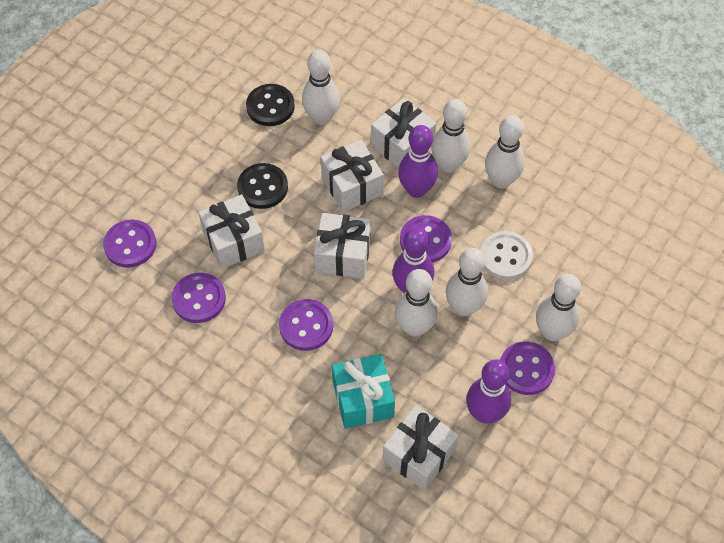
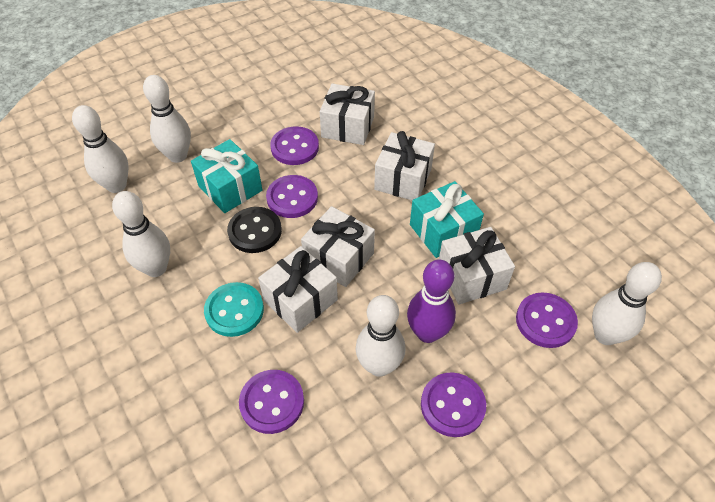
black button: [237,163,288,209] [246,84,295,126] = 2 -> [227,207,282,253] = 1
purple bowling pin: [392,228,434,293] [398,125,438,198] [466,360,511,423] = 3 -> [407,260,456,343] = 1
turquoise button: none = 0 -> [204,282,264,337] = 1
turquoise gift: [332,354,395,429] = 1 -> [191,139,262,213] [410,181,484,258] = 2
white bowling pin: [302,50,340,125] [395,269,438,337] [431,99,471,173] [446,248,488,316] [485,115,525,189] [536,274,581,341] = 6 -> [72,105,129,193] [112,191,170,277] [143,75,191,163] [356,295,405,377] [592,262,662,345] = 5
white button: [480,231,533,280] = 1 -> none = 0

